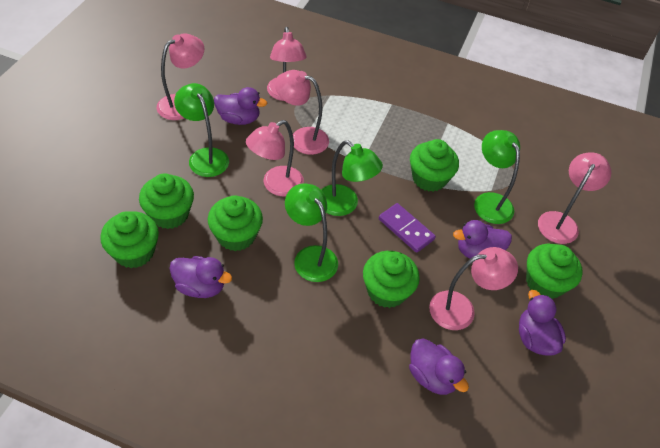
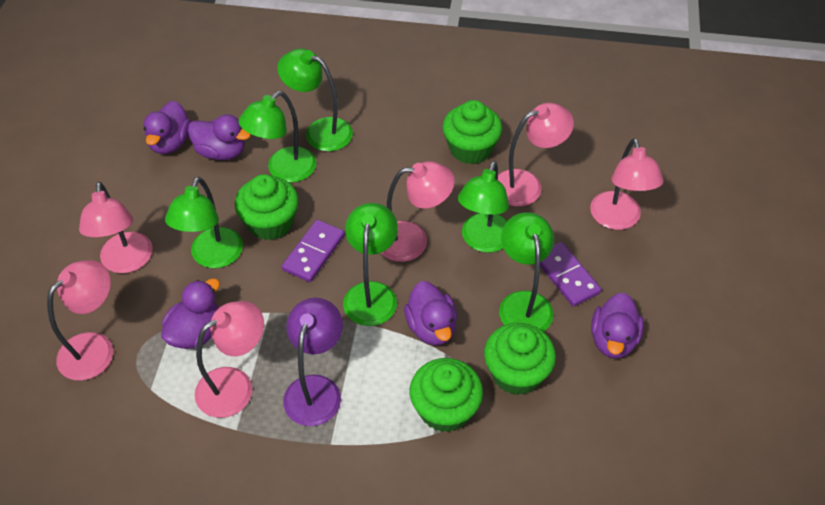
green cupcake: [100,211,159,268] [139,173,194,229] [208,195,263,251] [363,251,420,308] [410,139,459,192] [526,244,583,299] = 6 -> [235,174,299,240] [410,358,483,432] [443,100,502,164] [484,323,556,395] = 4
green lamp: [174,83,229,177] [285,183,338,282] [321,140,383,216] [474,130,520,224] = 4 -> [165,177,243,268] [238,91,317,183] [277,49,353,151] [343,203,398,326] [458,161,509,253] [499,212,554,332] = 6
purple domino: [379,203,436,253] = 1 -> [282,220,345,282] [540,242,601,307] = 2
purple lamp: none = 0 -> [283,298,343,426] = 1

